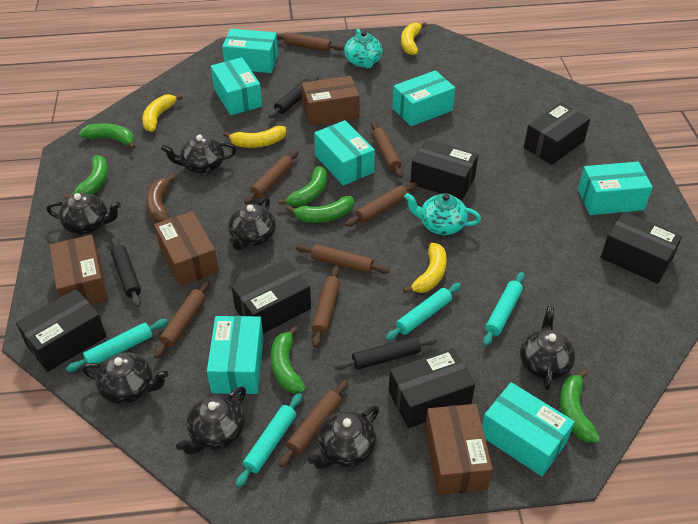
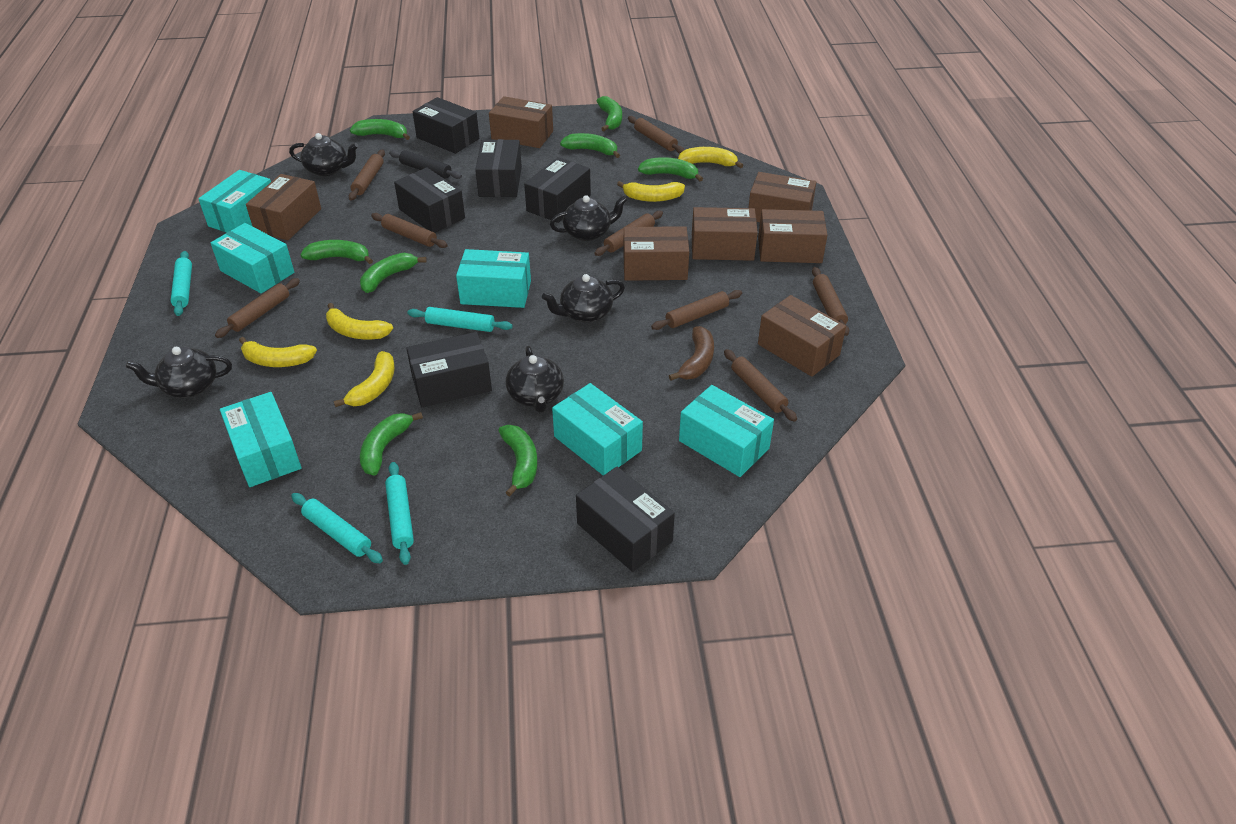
black rolling pin: [111,237,141,307] [268,75,319,118] [334,336,438,370] = 3 -> [389,150,462,179] = 1
black teapot: [47,193,121,235] [82,352,168,404] [161,135,237,174] [176,386,246,455] [228,197,276,251] [308,406,379,469] [520,306,575,390] = 7 -> [126,347,232,398] [289,133,359,176] [506,346,564,413] [542,274,625,323] [550,195,627,241] = 5
brown box: [49,235,108,305] [154,211,219,287] [301,76,360,126] [425,404,493,495] = 4 -> [246,174,321,240] [489,96,553,148] [624,226,689,281] [692,207,758,261] [749,172,816,222] [758,209,827,263] [758,295,846,377] = 7
green banana: [65,155,108,199] [79,123,135,149] [271,326,306,394] [278,166,327,206] [286,196,354,223] [560,369,600,443] = 6 -> [301,240,373,264] [350,119,410,140] [360,253,427,293] [360,412,423,476] [498,425,537,496] [560,133,620,158] [597,96,622,131] [638,157,703,181] = 8
turquoise box: [207,316,264,394] [211,57,262,115] [222,29,278,73] [314,120,375,186] [392,70,455,126] [482,382,575,476] [578,162,653,215] = 7 -> [198,170,271,232] [211,223,294,293] [220,392,302,487] [456,249,531,308] [552,383,643,475] [679,385,774,477] = 6
turquoise teapot: [344,29,382,68] [404,193,481,235] = 2 -> none = 0
yellow banana: [142,94,183,132] [223,126,286,148] [401,22,427,55] [403,243,447,293] = 4 -> [239,337,317,367] [326,303,393,339] [334,351,395,407] [617,181,685,202] [678,147,743,168] = 5

